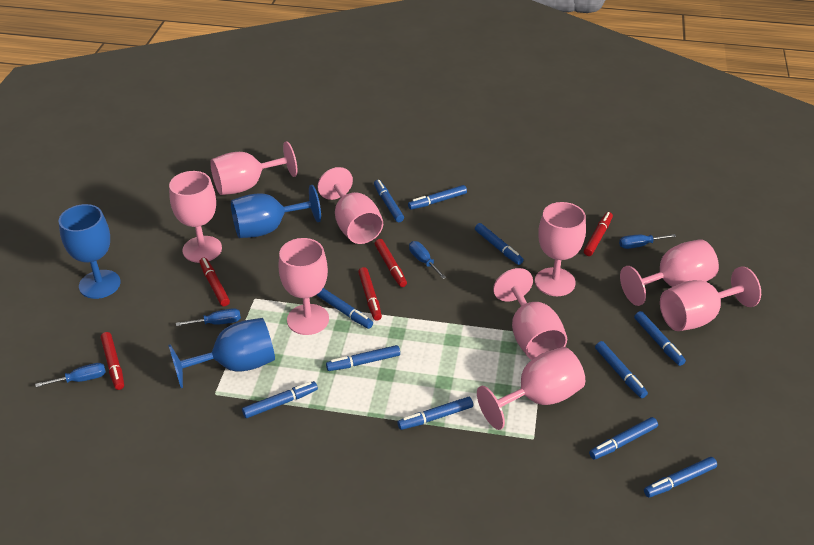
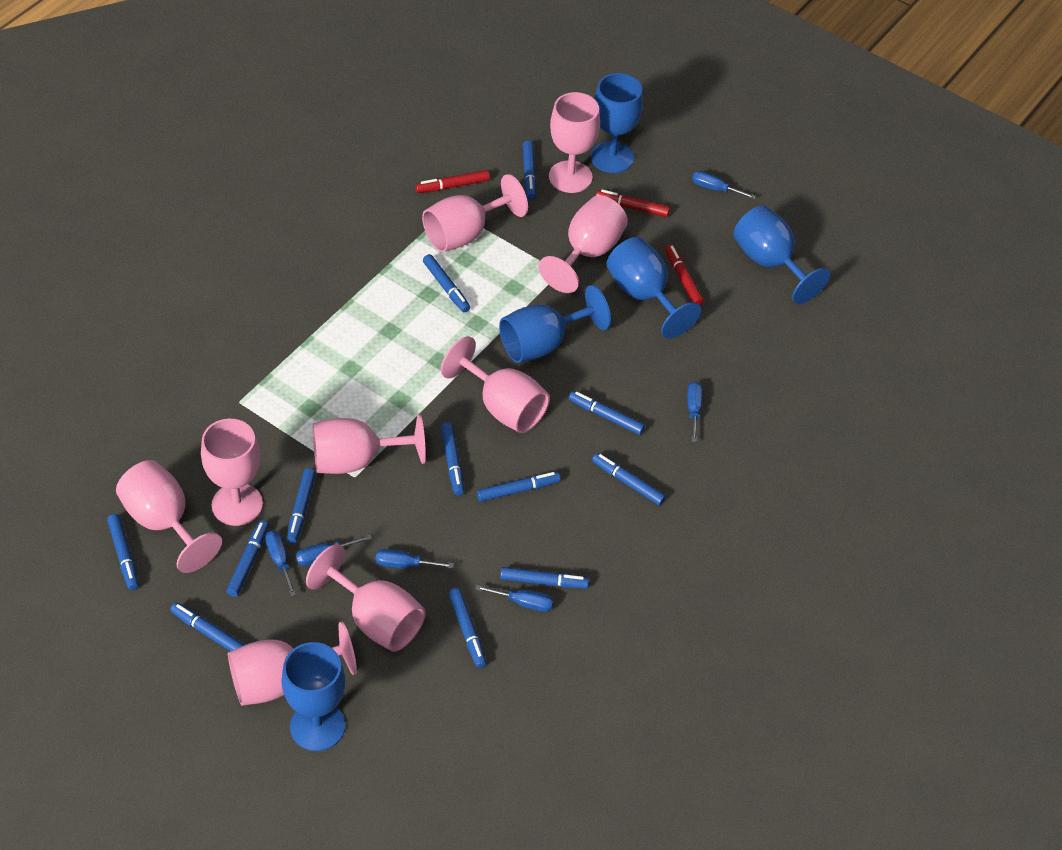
blue goblet: [59,204,121,299] [169,318,275,388] [231,185,321,238] = 3 -> [281,642,345,751] [499,285,611,363] [591,73,643,173] [606,237,701,338] [733,205,830,304] = 5
blue marker: [242,381,318,418] [317,288,373,329] [326,345,400,371] [374,180,404,222] [397,397,473,430] [408,185,467,210] [475,223,523,265] [589,417,658,460] [595,341,648,398] [634,311,686,366] [644,457,717,497] = 11 -> [107,514,139,590] [170,602,245,651] [226,520,269,597] [286,468,316,544] [423,254,470,313] [441,422,464,495] [449,588,487,668] [477,472,561,502] [500,567,589,589] [523,140,536,200] [569,391,645,435] [592,453,666,505] = 12
blue screwdriver: [35,363,106,387] [176,308,241,326] [409,241,446,279] [619,234,677,249] = 4 -> [265,531,296,596] [296,535,372,566] [375,549,454,568] [475,585,554,612] [687,381,703,442] [692,171,756,199] = 6
red marker: [101,332,124,390] [199,258,230,306] [358,267,382,321] [375,239,407,287] [584,212,613,256] = 5 -> [415,170,490,193] [595,189,670,217] [665,244,704,305] = 3

